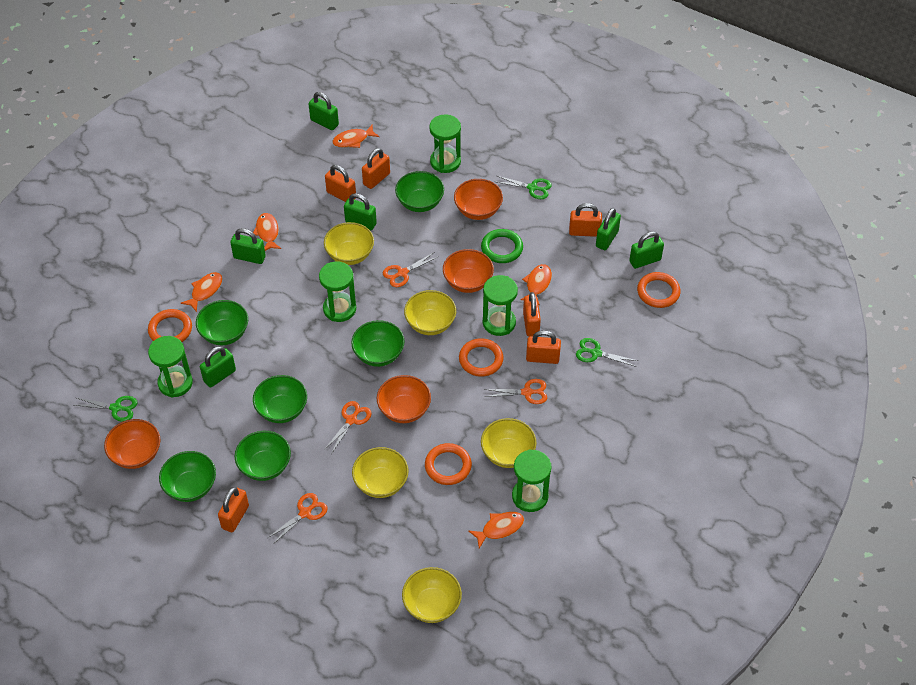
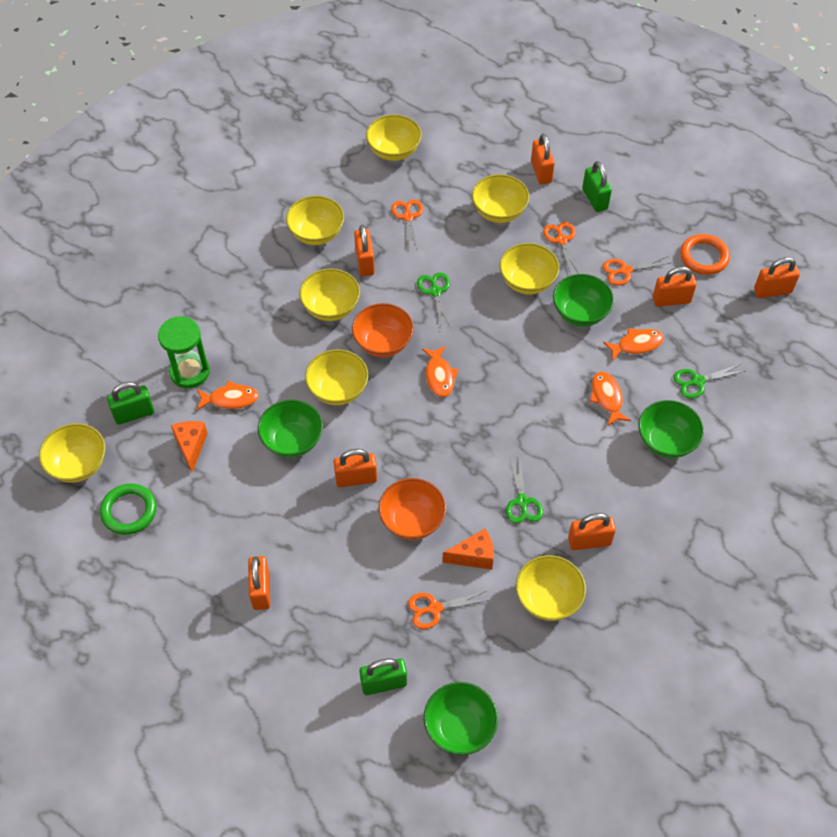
green bowl: [159,451,216,502] [196,300,248,345] [234,431,291,481] [253,375,307,423] [351,320,405,367] [395,171,444,212] = 6 -> [258,399,323,458] [424,682,498,755] [553,274,614,327] [638,400,704,458] = 4
green hourglass: [148,336,193,398] [319,261,356,322] [429,114,461,173] [483,275,518,336] [512,449,552,512] = 5 -> [158,316,210,388] = 1
green padlock: [200,346,236,388] [230,228,266,264] [309,92,339,130] [344,193,377,230] [596,208,621,250] [629,231,664,269] = 6 -> [107,382,154,425] [359,658,407,695] [582,161,612,212] = 3
orange bowl: [104,419,160,469] [377,375,431,423] [443,249,494,293] [454,179,503,220] = 4 -> [352,303,414,357] [378,478,446,540] = 2
orange cheese: none = 0 -> [171,421,208,473] [442,529,494,570] = 2
orange fish: [181,272,223,312] [253,213,281,251] [332,125,379,148] [469,512,524,548] [521,264,552,306] = 5 -> [196,381,259,411] [422,346,459,397] [590,372,631,426] [603,328,664,362] = 4
orange padlock: [218,487,249,532] [325,165,356,202] [362,148,390,189] [523,292,541,336] [526,330,561,364] [569,203,602,237] = 6 -> [248,556,270,610] [334,449,377,487] [354,225,375,276] [531,134,555,184] [568,513,616,550] [653,266,696,307] [754,257,800,298] = 7
orange ring: [148,309,192,342] [425,443,472,485] [459,338,504,377] [637,272,681,308] = 4 -> [680,234,730,275] = 1
yellow bowl: [324,222,374,265] [352,447,409,498] [402,567,462,623] [404,290,456,335] [481,418,536,468] = 5 -> [39,423,105,483] [286,196,344,245] [299,268,360,321] [305,349,368,405] [366,114,422,161] [472,174,529,223] [499,243,559,294] [516,555,586,621] = 8

